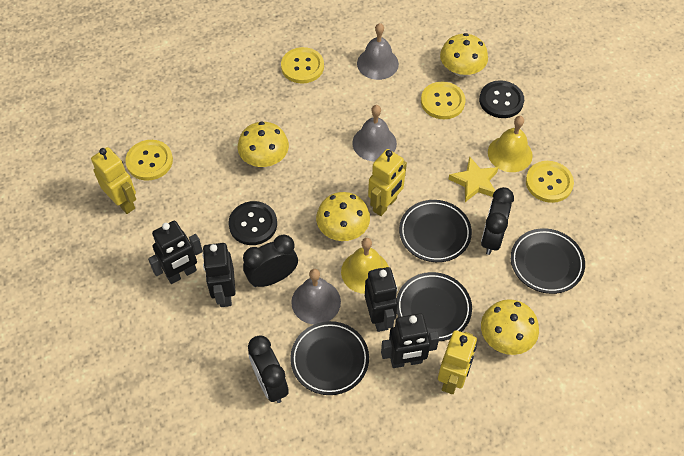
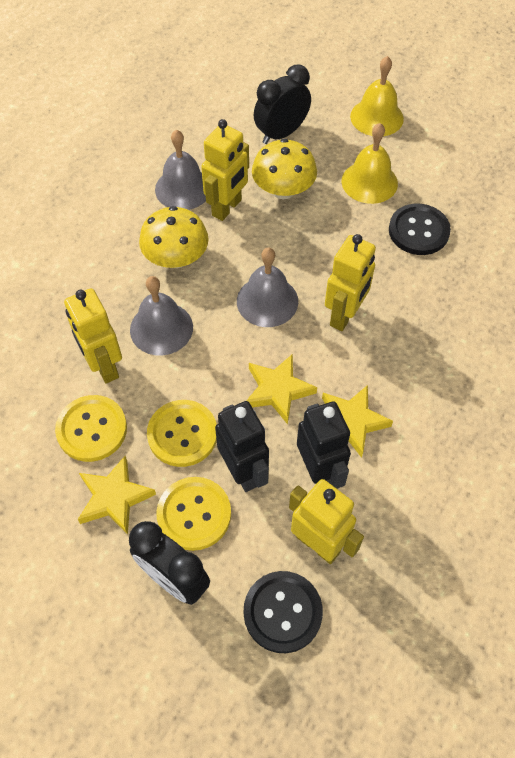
black clock: [243,235,298,287] [248,335,289,403] [481,187,514,255] = 3 -> [129,521,210,605] [254,64,311,144] = 2
black plate: [290,321,369,395] [397,272,472,341] [399,200,472,262] [511,228,585,294] = 4 -> none = 0
black robot: [148,221,203,284] [202,243,236,307] [365,267,398,332] [381,313,439,368] = 4 -> [215,401,269,492] [297,401,351,489] = 2
yellow button: [125,140,173,181] [281,47,324,84] [421,82,465,119] [526,161,574,203] = 4 -> [55,395,127,462] [147,400,217,467] [156,477,231,551] = 3
yellow mushroom: [237,121,289,167] [316,192,370,241] [440,33,488,77] [481,299,539,355] = 4 -> [139,206,209,268] [252,139,317,199] = 2
yellow robot: [91,147,136,214] [368,149,407,216] [438,330,477,394] = 3 -> [64,289,122,383] [201,119,249,221] [289,479,364,564] [325,234,376,331] = 4
yellow star: [449,156,499,202] = 1 -> [78,456,156,535] [246,354,317,424] [322,385,393,458] = 3

